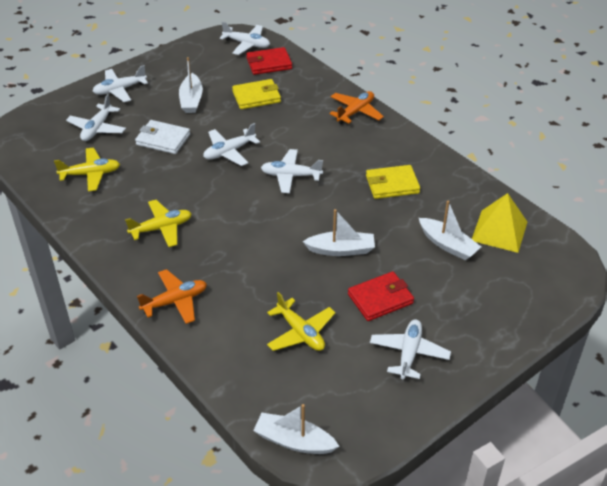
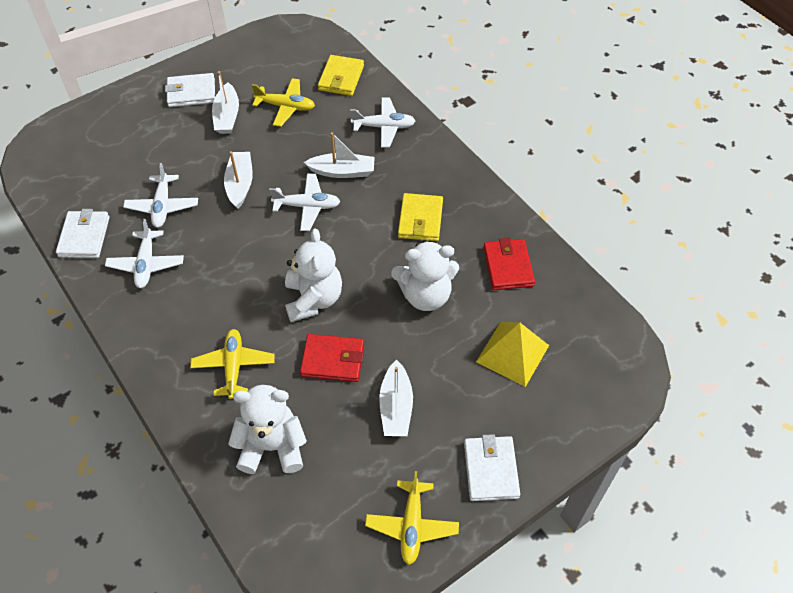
orange plane: [137,269,207,324] [330,91,384,124] = 2 -> none = 0
white plane: [66,94,126,141] [93,65,148,102] [203,123,260,166] [220,22,270,55] [261,149,323,193] [370,319,451,380] = 6 -> [105,219,184,288] [123,163,198,228] [269,174,340,231] [350,97,415,148] = 4
white teddy bear: none = 0 -> [228,385,307,474] [285,228,342,322] [391,240,459,311] = 3
white wallet: [135,120,190,154] = 1 -> [56,209,110,258] [165,73,215,107] [464,434,520,501] = 3

